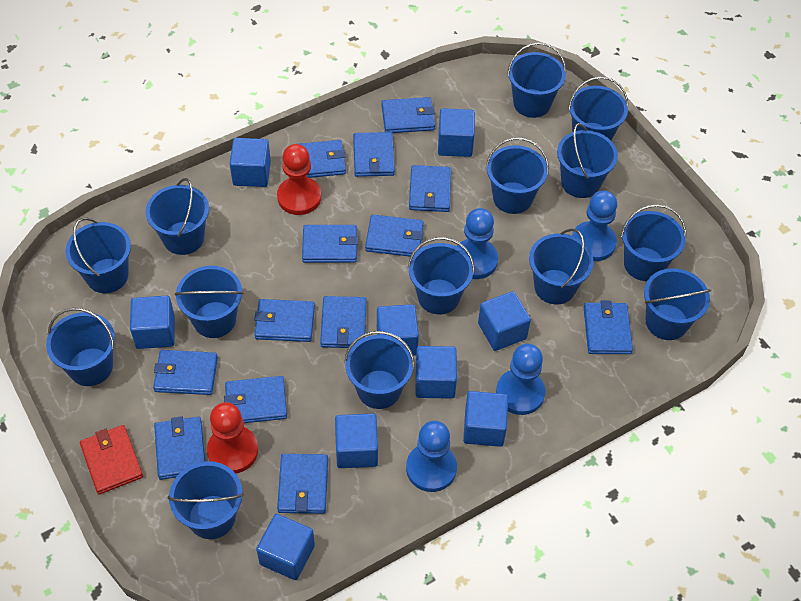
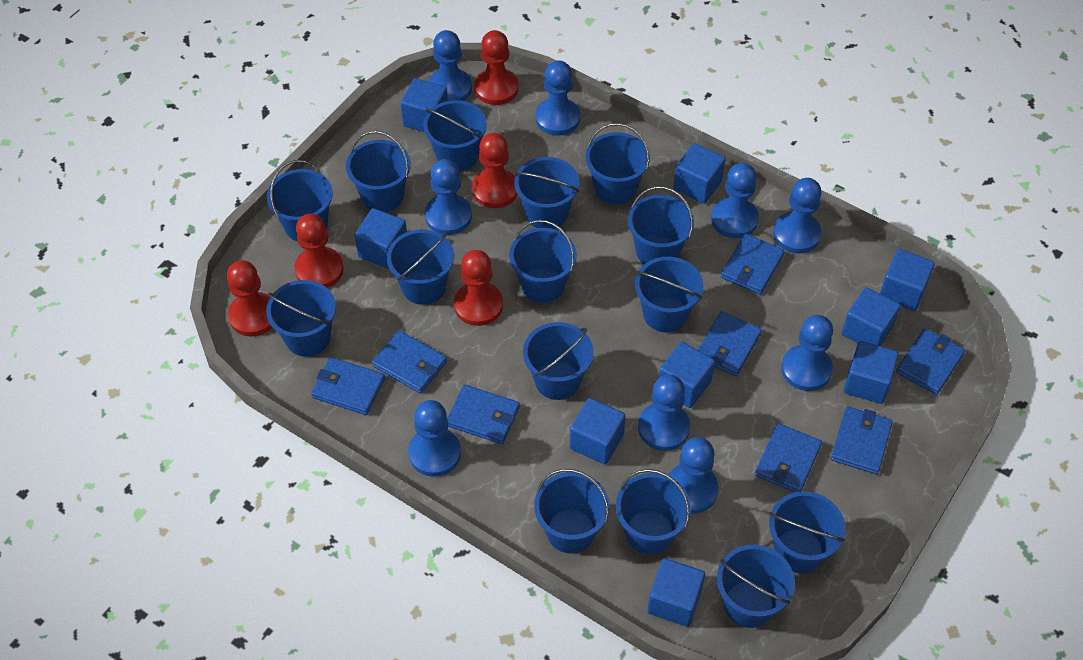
blue bucket: [46,308,115,386] [65,217,131,293] [146,178,209,255] [168,461,244,539] [175,266,243,338] [344,331,415,409] [408,237,474,314] [486,138,549,214] [507,42,566,118] [529,229,594,305] [557,123,618,198] [568,76,628,140] [621,204,686,281] [644,268,711,340] = 14 -> [266,280,336,357] [267,160,333,242] [346,131,411,212] [387,229,454,305] [423,100,487,172] [509,220,577,303] [514,157,579,229] [523,322,593,400] [534,469,610,553] [585,123,650,205] [616,469,691,555] [628,186,694,264] [635,257,703,333] [717,545,795,628] [769,491,846,573] = 15
blue pawn: [406,421,457,492] [456,208,498,279] [496,344,545,415] [572,191,617,261] = 4 -> [408,400,461,477] [425,159,472,235] [428,30,472,101] [536,60,580,135] [638,374,690,451] [668,437,719,514] [711,163,759,238] [773,178,822,253] [781,315,833,391] = 9
blue wallet: [153,350,218,395] [154,416,205,480] [224,376,287,423] [254,299,315,342] [277,454,328,514] [299,140,346,178] [302,225,358,263] [320,296,366,348] [353,132,395,177] [365,215,424,257] [382,97,435,133] [409,165,451,212] [584,300,633,354] = 13 -> [311,357,385,415] [372,330,447,393] [447,384,520,444] [698,311,762,376] [721,234,785,295] [755,423,822,492] [831,406,893,474] [896,328,965,395] = 8
red pawn: [207,402,258,473] [277,144,321,215] = 2 -> [227,260,273,337] [294,214,344,288] [454,250,503,326] [472,133,518,208] [474,30,518,105] = 5
red wallet: [80,425,143,494] = 1 -> none = 0

